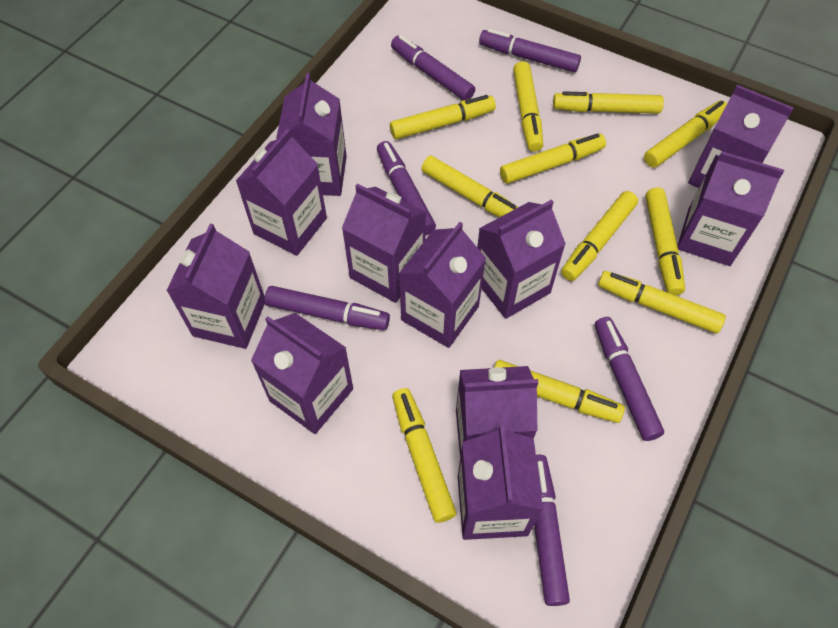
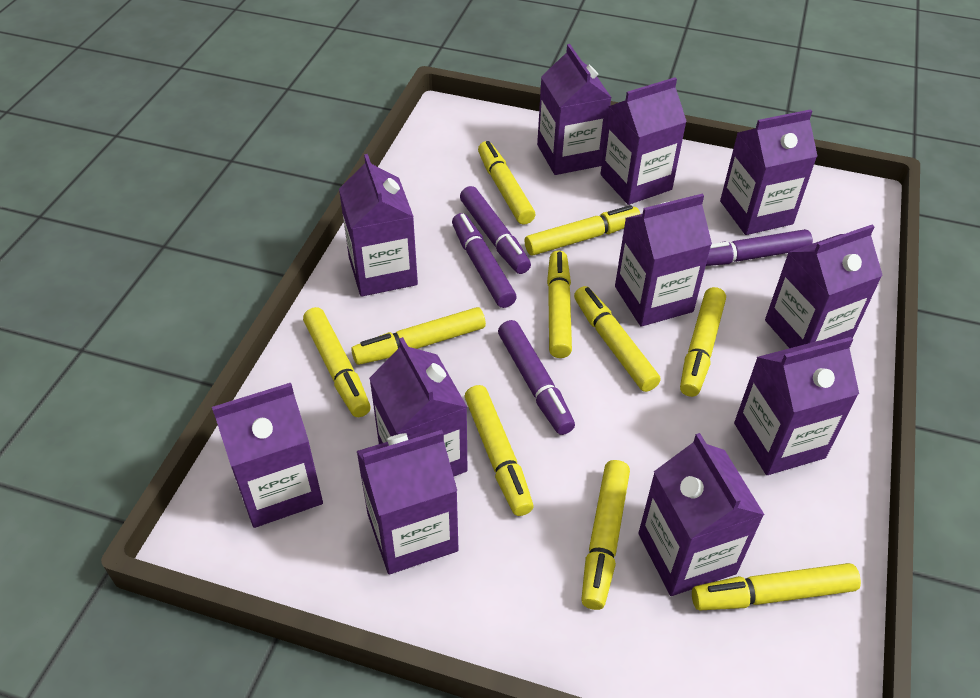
purple marker: [264,286,390,330] [377,141,436,235] [391,35,475,100] [479,29,581,72] [534,455,570,606] [595,317,664,441] = 6 -> [452,213,517,308] [460,186,531,274] [498,320,575,435] [706,229,813,266] = 4
yellow marker: [390,95,496,139] [392,388,456,523] [421,156,518,217] [494,360,625,423] [500,133,606,184] [513,61,543,152] [553,91,664,114] [561,191,638,281] [598,271,726,333] [644,101,727,168] [645,187,685,296] = 11 -> [303,307,371,417] [351,307,486,365] [465,385,534,516] [478,141,535,225] [525,205,640,256] [547,251,572,358] [574,286,661,392] [581,460,630,610] [680,287,726,397] [692,563,861,610] = 10

